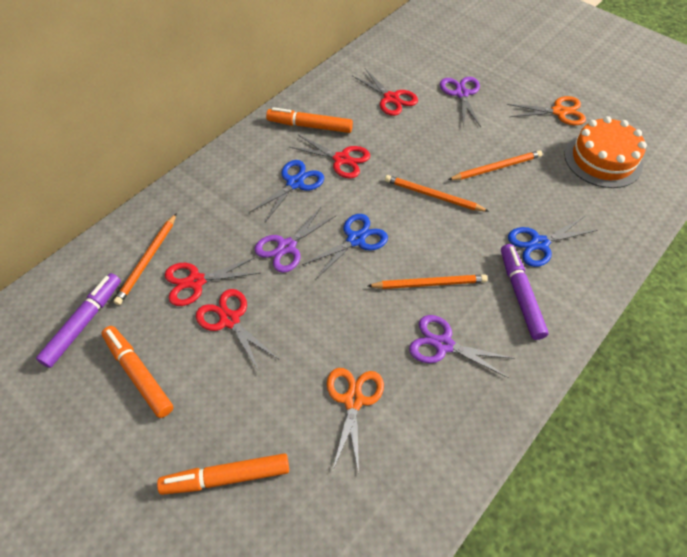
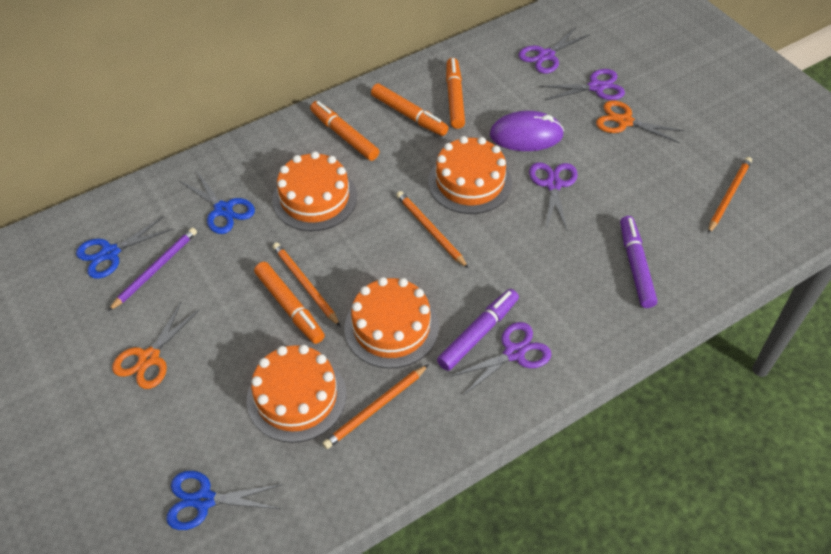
orange cake: [564,116,647,188] = 1 -> [247,344,346,443] [272,151,357,231] [344,277,439,368] [428,136,512,214] = 4
orange marker: [102,326,173,418] [157,453,289,495] [266,107,353,133] = 3 -> [254,262,325,344] [310,101,379,161] [371,84,449,136] [446,58,465,129] = 4
purple mouse: none = 0 -> [490,111,564,151] = 1
purple pencil: none = 0 -> [108,228,197,311] = 1
purple scissors: [254,206,337,273] [409,315,514,378] [440,77,481,128] = 3 -> [450,322,552,395] [518,27,590,74] [529,162,578,230] [540,69,625,100] = 4
red scissors: [165,257,260,306] [196,289,278,371] [289,135,370,179] [353,68,418,116] = 4 -> none = 0

